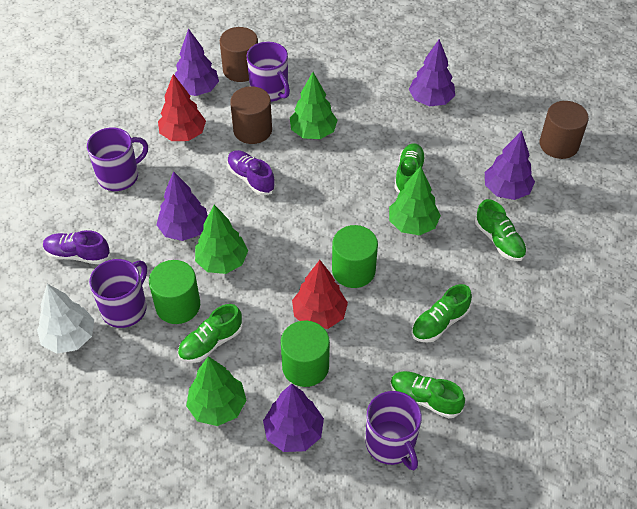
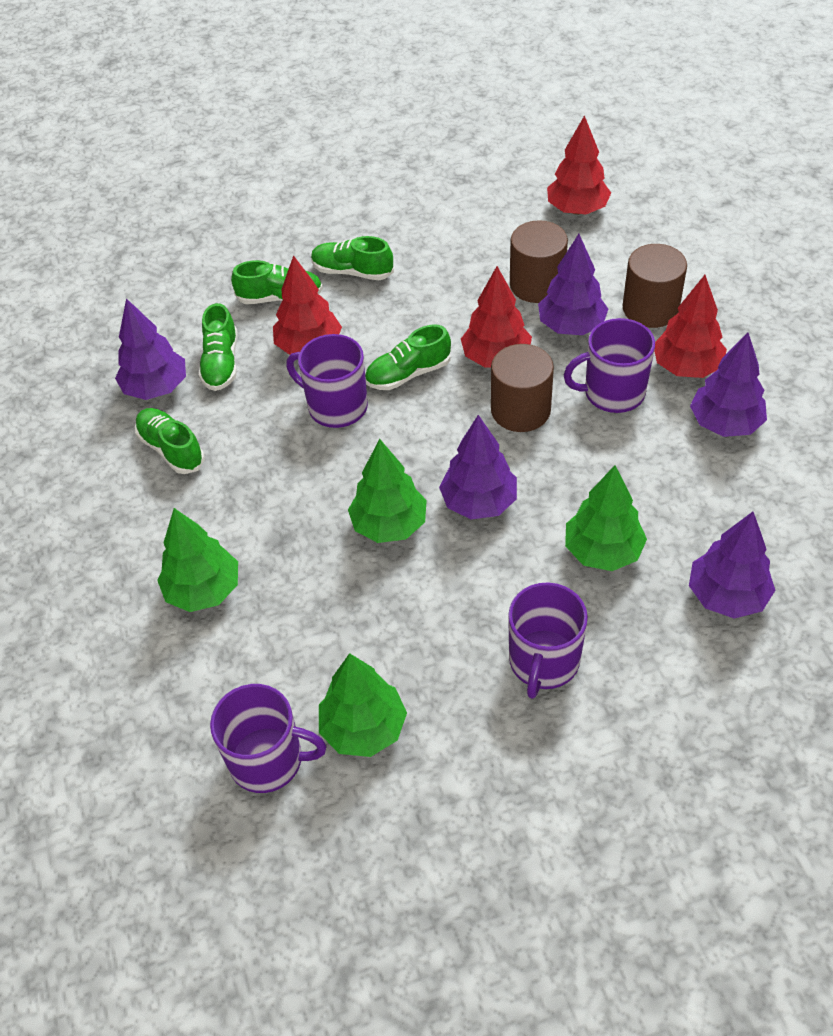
green cylinder: [149,260,200,324] [281,320,330,387] [332,225,378,288] = 3 -> none = 0
purple shoe: [43,230,110,264] [227,150,276,196] = 2 -> none = 0
red tree: [158,74,206,141] [292,260,348,329] = 2 -> [273,255,342,355] [461,266,532,368] [547,115,611,215] [654,275,727,378] = 4
white tree: [37,284,94,354] = 1 -> none = 0

